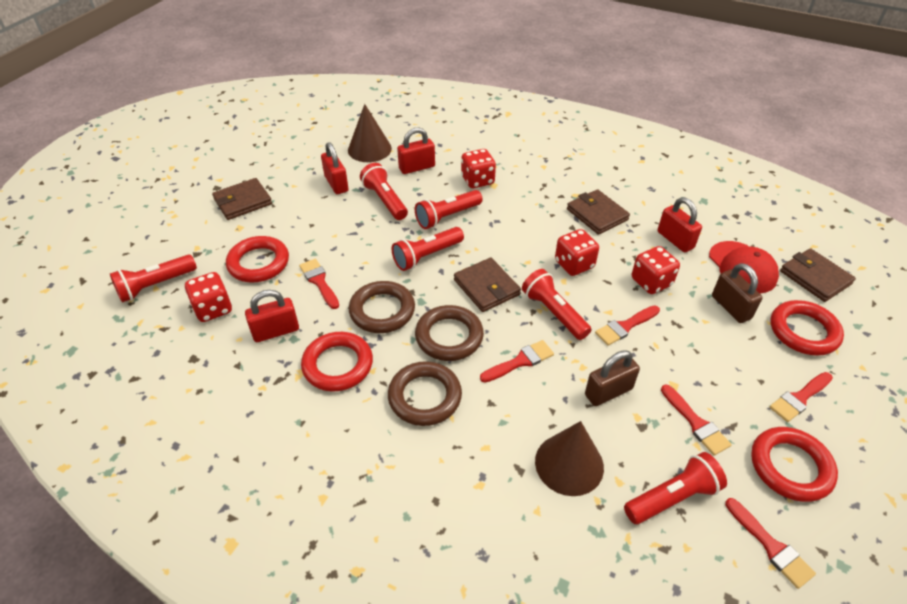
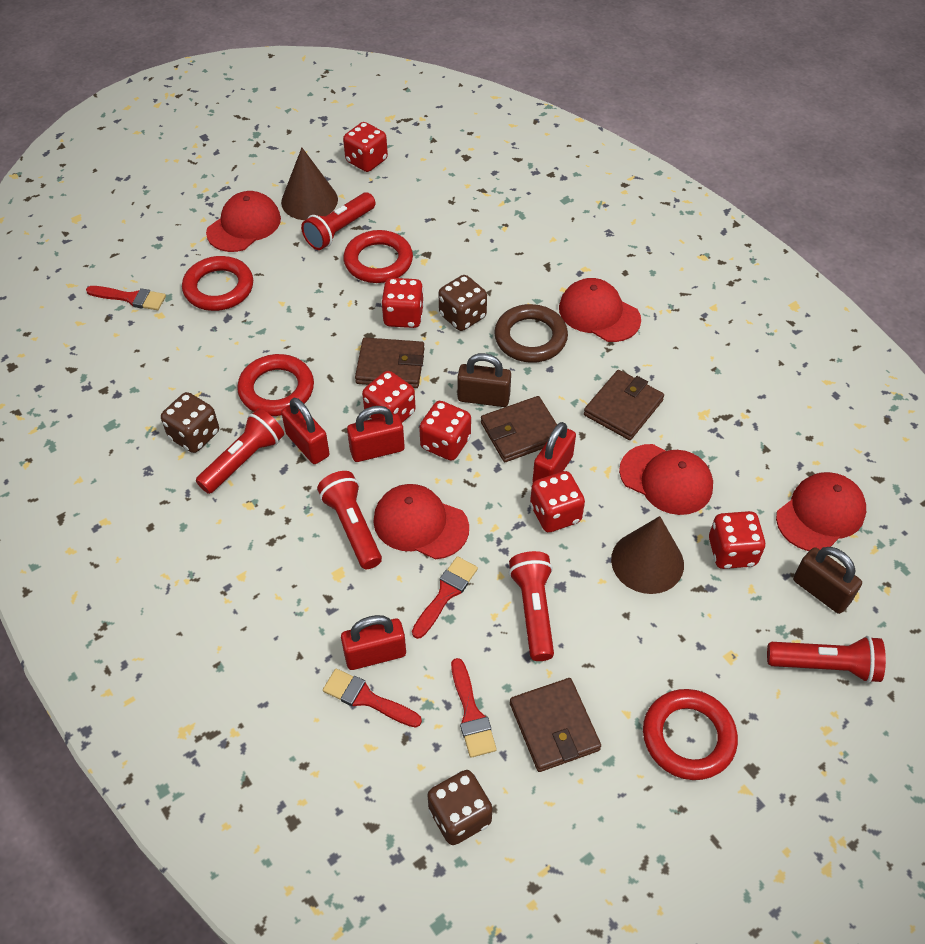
brown dice: none = 0 -> [161,392,219,453] [427,770,493,845] [439,275,487,331] = 3
brown ring: [349,281,415,333] [388,361,462,426] [415,305,484,361] = 3 -> [494,304,568,363] = 1
red brush: [299,259,339,309] [480,340,554,383] [595,305,660,346] [661,384,732,455] [725,498,816,589] [770,372,833,422] = 6 -> [86,286,166,310] [323,669,422,728] [412,556,478,639] [451,658,497,758] = 4
red cap: [709,241,779,294] = 1 -> [206,191,281,252] [373,484,469,559] [559,278,641,342] [619,444,713,515] [776,472,866,551] = 5
red dice: [185,272,232,322] [461,149,496,188] [555,229,599,276] [632,246,680,294] = 4 -> [343,122,388,172] [362,371,416,423] [381,278,424,328] [419,401,471,461] [530,471,585,532] [709,511,766,569] = 6
red flashlight: [110,255,197,303] [360,163,408,220] [392,227,464,271] [415,190,483,229] [522,269,592,340] [624,452,727,524] = 6 -> [196,408,284,494] [301,192,376,250] [317,471,382,569] [509,551,554,661] [767,636,886,683] = 5

